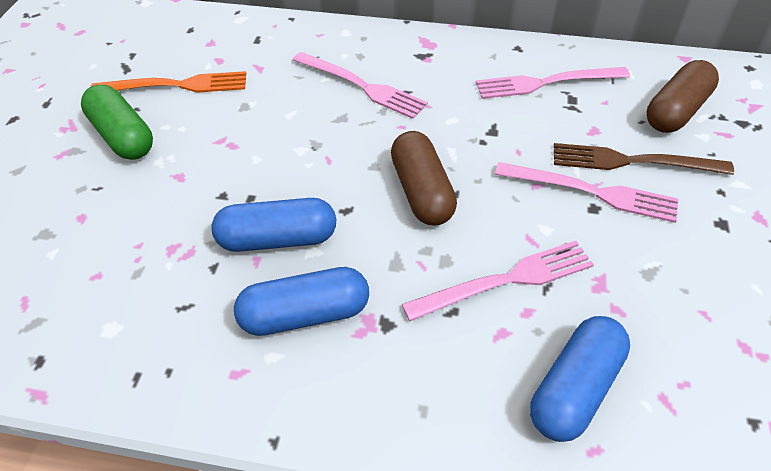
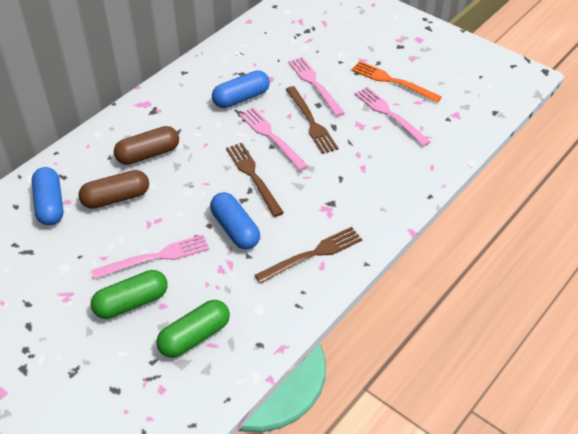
brown fork: [554,143,734,175] = 1 -> [226,143,284,217] [255,227,362,284] [285,86,339,154] = 3
green capsule: [81,85,153,160] = 1 -> [91,270,168,319] [156,300,230,358] = 2

